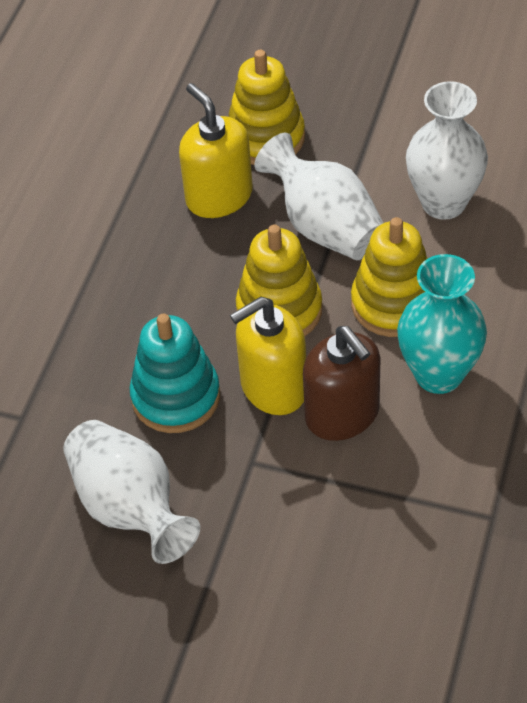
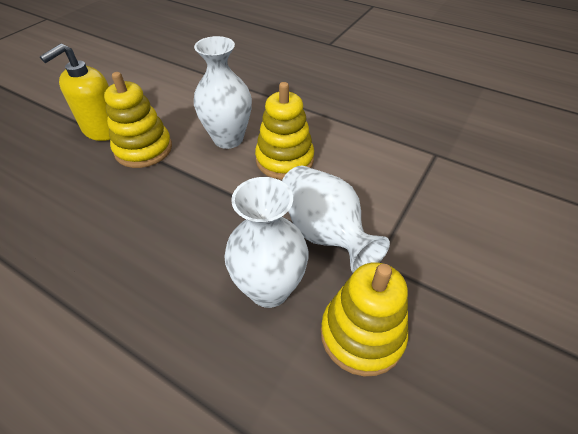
brown soap dispenser: [303,326,381,441] = 1 -> none = 0
turquoise stacking toy: [130,314,220,433] = 1 -> none = 0
turquoise vase: [397,254,487,394] = 1 -> none = 0
yellow soap dispenser: [179,83,253,218] [230,297,306,415] = 2 -> [40,44,110,141] = 1

